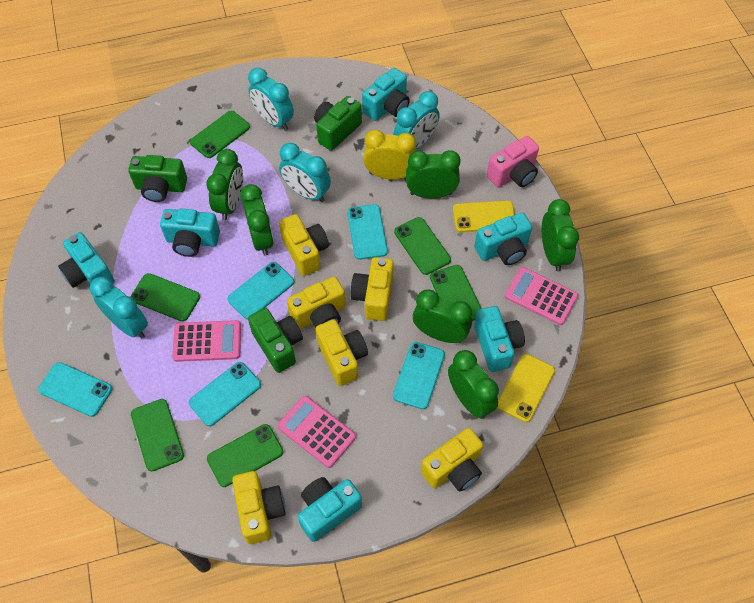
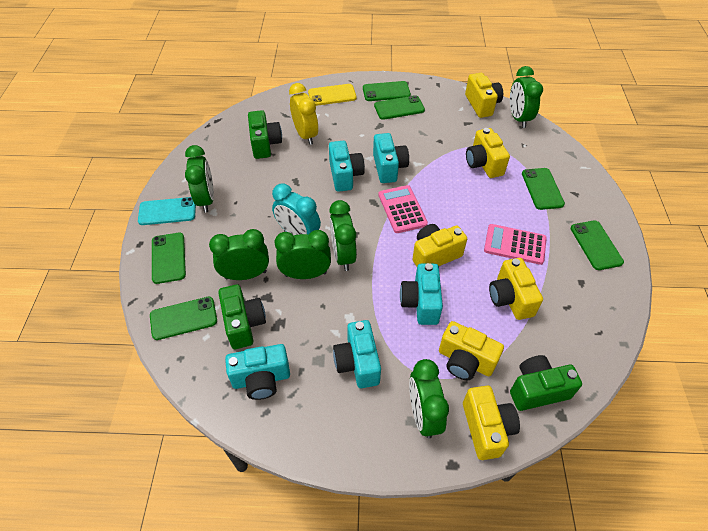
pink calculator: [172,320,241,362] [277,396,356,468] [505,267,578,325] = 3 -> [378,185,428,233] [484,224,547,265] = 2
pink camera: [487,136,539,187] = 1 -> none = 0
turquoise camera: [58,232,115,288] [160,208,220,257] [298,477,362,542] [362,68,410,121] [474,213,532,265] [474,306,525,372] = 6 -> [225,344,290,400] [329,141,365,192] [333,320,381,388] [373,133,409,183] [400,263,443,325] = 5
turquoise clock: [90,277,148,339] [248,68,294,131] [279,143,331,202] [393,91,440,150] = 4 -> [272,184,321,235] = 1
turquoise phone: [38,362,112,417] [189,362,261,426] [227,262,294,319] [347,204,388,260] [393,342,445,409] = 5 -> [138,197,196,225] = 1
yellow phone: [453,201,515,232] [497,354,555,423] = 2 -> [308,84,357,106] = 1

